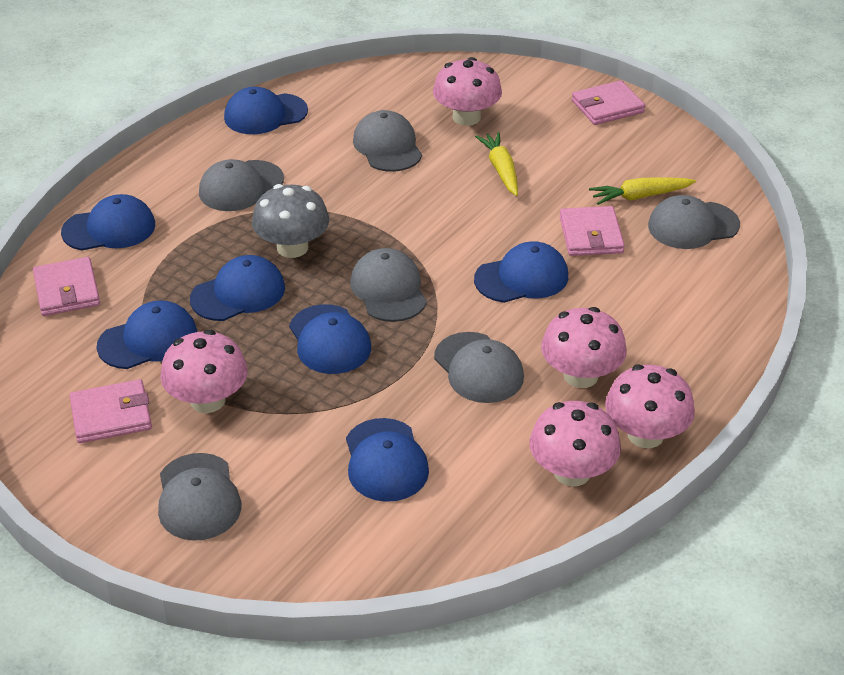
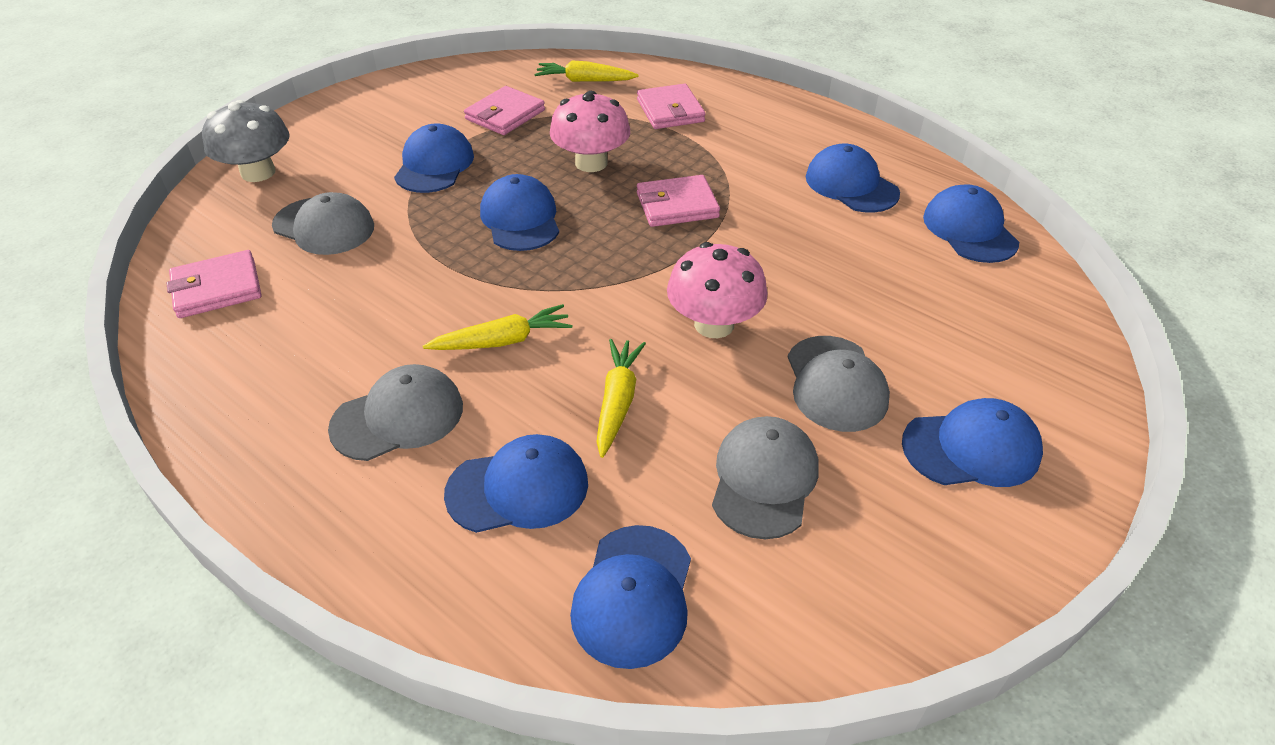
grey cap: [158,453,241,541] [199,159,284,211] [350,248,427,322] [353,110,422,172] [434,332,524,403] [648,195,740,249] = 6 -> [272,192,374,255] [328,364,463,461] [712,416,819,539] [788,336,890,432] = 4
pink mushroom: [160,330,248,413] [433,57,502,126] [529,401,621,486] [541,307,627,388] [605,364,695,448] = 5 -> [550,91,630,172] [667,242,768,338] = 2
yellow carrot: [475,132,518,196] [589,177,696,205] = 2 -> [423,304,573,350] [535,60,639,82] [596,339,646,458] = 3

